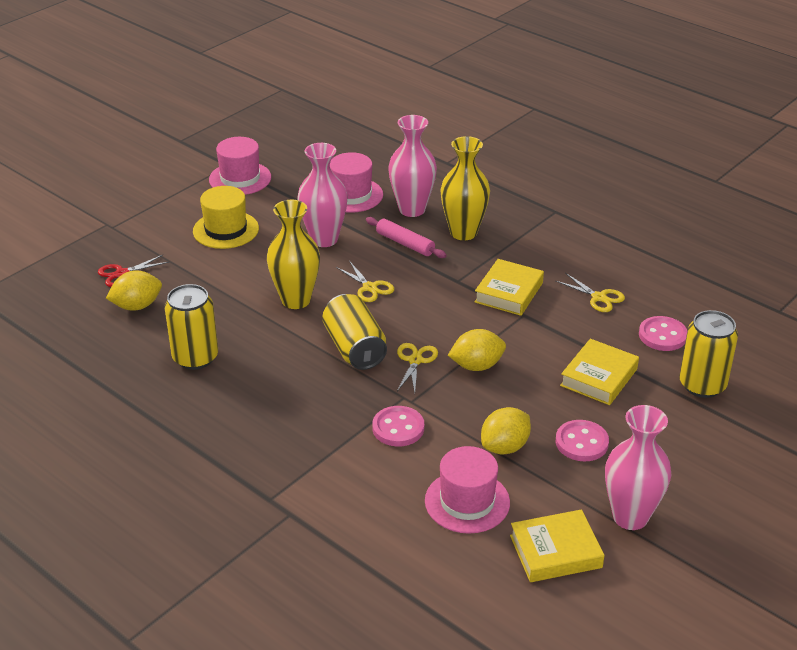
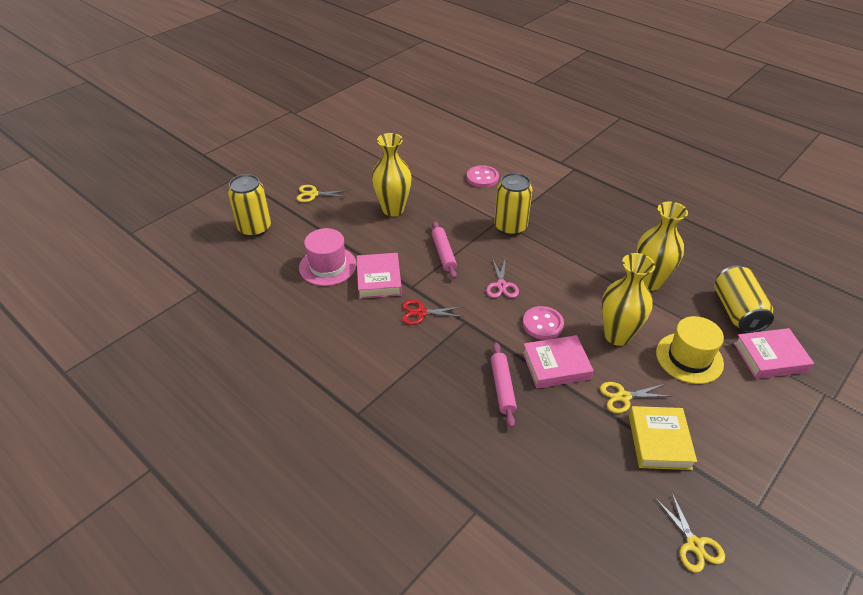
pink book: none = 0 -> [357,253,402,299] [522,335,594,388] [734,328,814,379] = 3
pink button: [372,406,424,447] [556,420,609,462] [639,316,687,351] = 3 -> [467,165,499,188] [523,306,564,340] = 2
pink hat: [209,137,271,195] [330,152,383,213] [425,446,510,534] = 3 -> [299,228,357,286] = 1
pink rolling pin: [366,217,447,258] = 1 -> [432,221,457,279] [491,342,517,428] = 2
pink scissors: none = 0 -> [486,257,519,298] = 1
pink vase: [297,143,347,247] [388,115,437,217] [605,405,671,530] = 3 -> none = 0
yellow book: [474,259,544,316] [510,509,605,582] [560,339,639,405] = 3 -> [629,406,697,470] = 1
yellow lemon: [106,270,162,311] [448,329,506,371] [481,407,531,454] = 3 -> none = 0
yellow vase: [267,200,320,309] [440,136,490,240] = 2 -> [372,133,412,217] [601,253,655,346] [636,201,688,291] = 3

